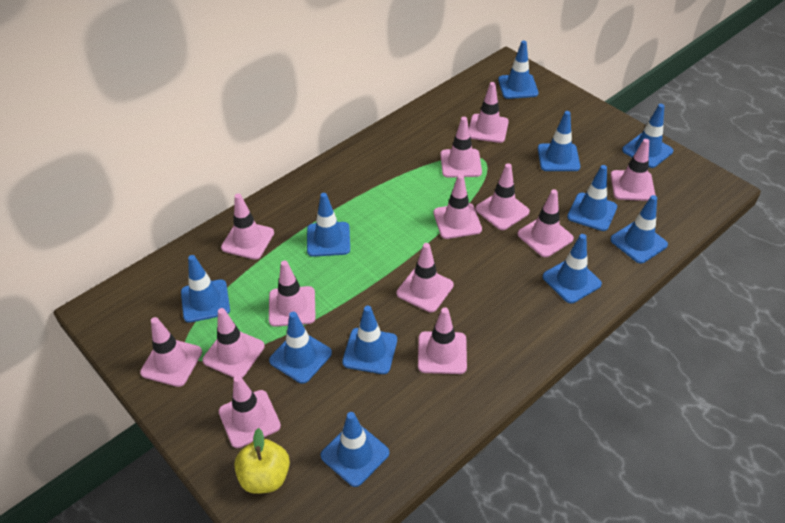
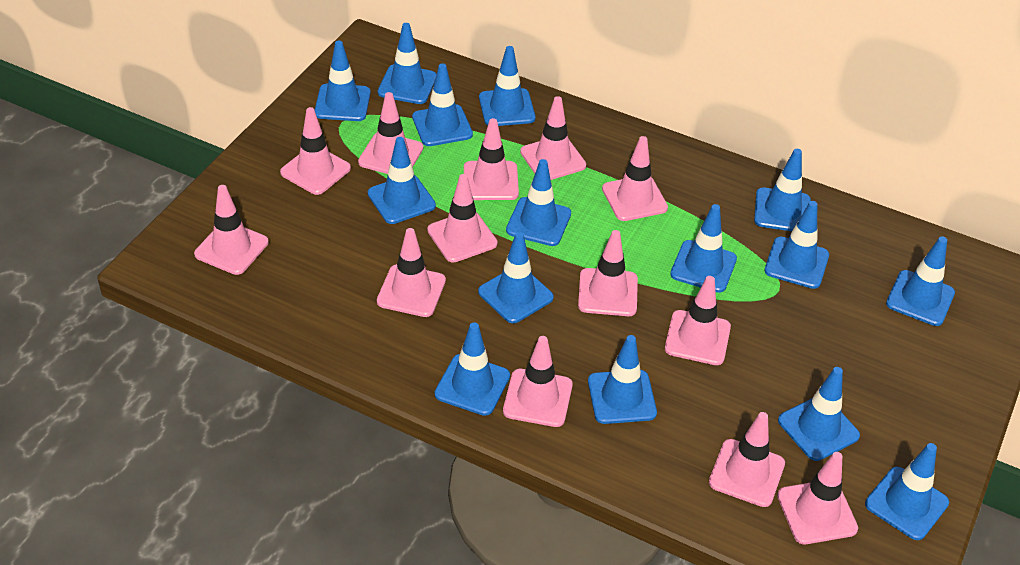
blue traffic cone: [181,255,230,323] [269,312,332,384] [307,193,350,257] [320,412,389,487] [342,306,397,374] [498,41,538,99] [538,111,580,171] [542,234,602,303] [567,165,617,231] [610,195,668,264] [622,104,673,168] = 11 -> [315,41,371,121] [368,137,436,224] [378,23,437,104] [412,63,473,146] [435,322,510,416] [478,232,554,323] [479,46,535,126] [506,159,571,246] [588,335,657,424] [670,204,737,293] [754,149,811,231] [765,201,829,289] [778,367,860,461] [865,443,949,540] [886,237,955,326] = 15
yellow apple: [234,428,290,494] = 1 -> none = 0

